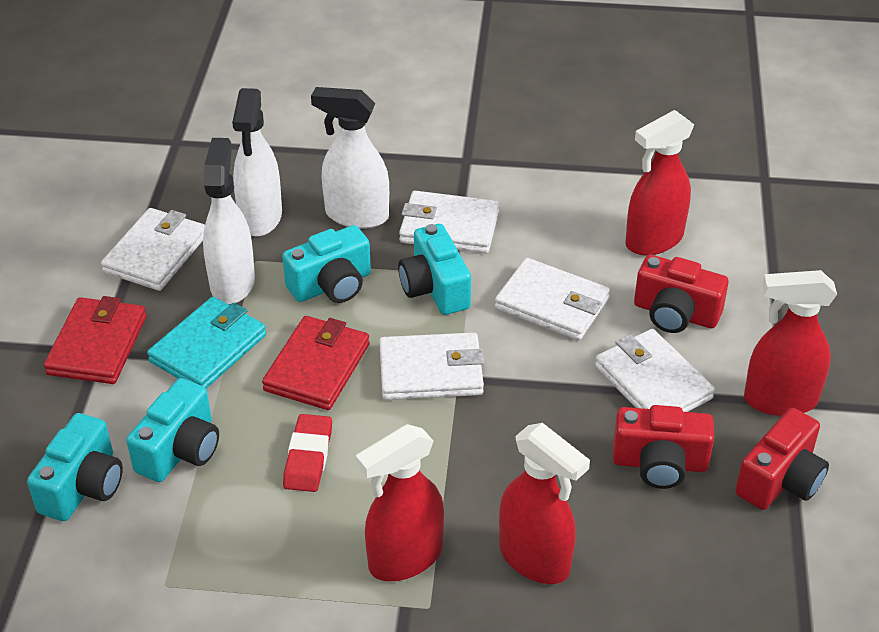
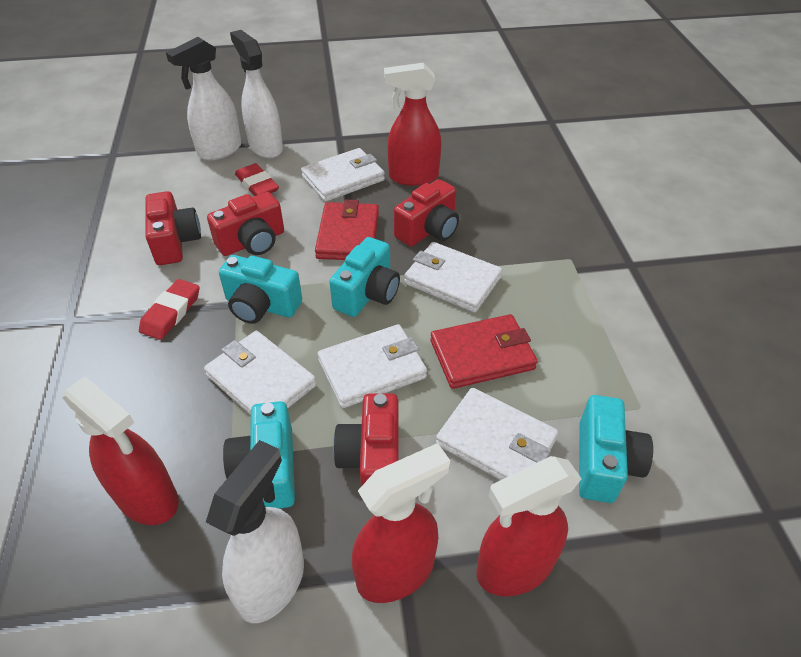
red camera: [613,405,714,489] [634,255,729,333] [735,408,829,510] = 3 -> [145,191,201,265] [207,192,284,256] [333,394,398,487] [394,179,459,246] = 4
red eraser: [283,414,332,492] = 1 -> [139,279,200,340] [235,163,279,196] = 2
turquoise wallet: [147,297,266,388] = 1 -> none = 0

